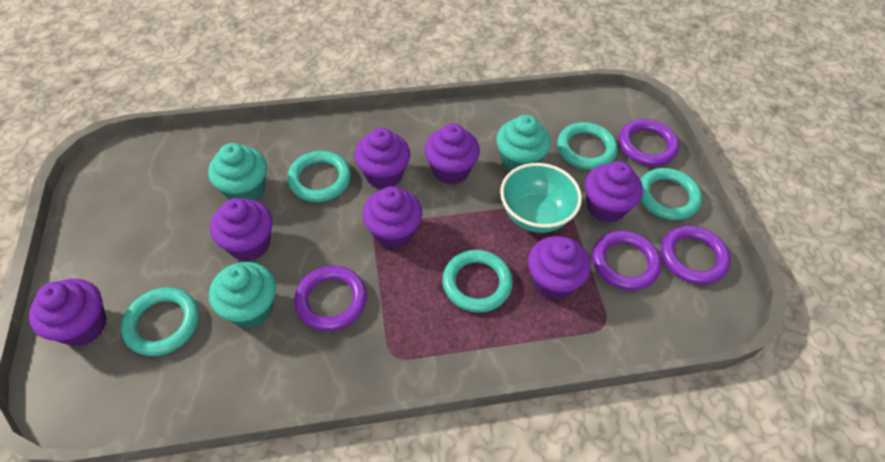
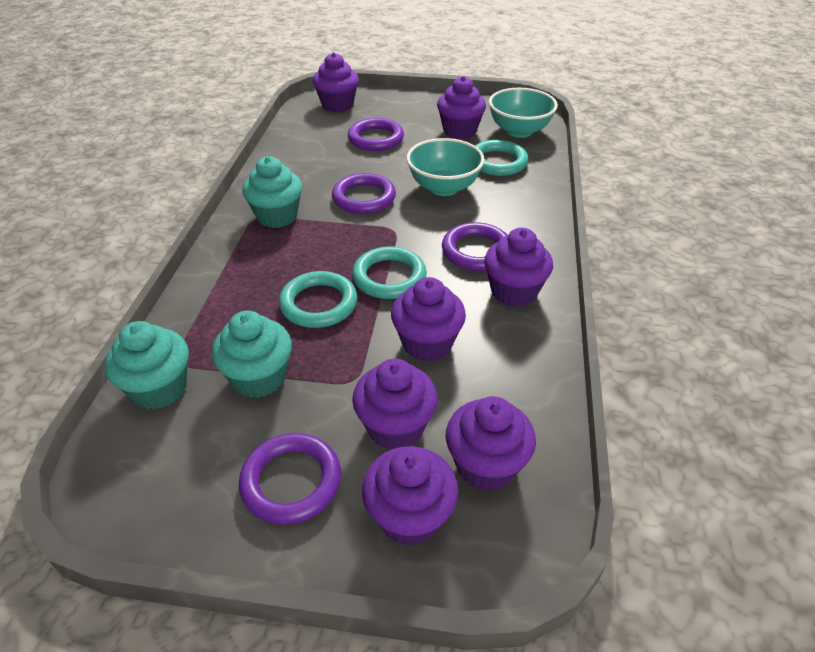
turquoise bowl: [500,163,582,233] = 1 -> [407,138,484,196] [489,88,558,138] = 2
turquoise ring: [121,287,199,356] [287,151,351,202] [442,250,513,313] [557,122,618,170] [640,168,702,220] = 5 -> [279,271,357,328] [352,246,427,299] [475,140,528,176] = 3

